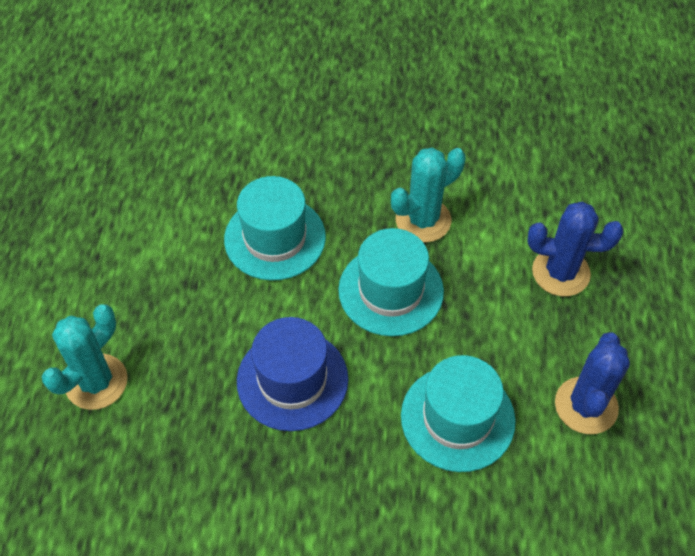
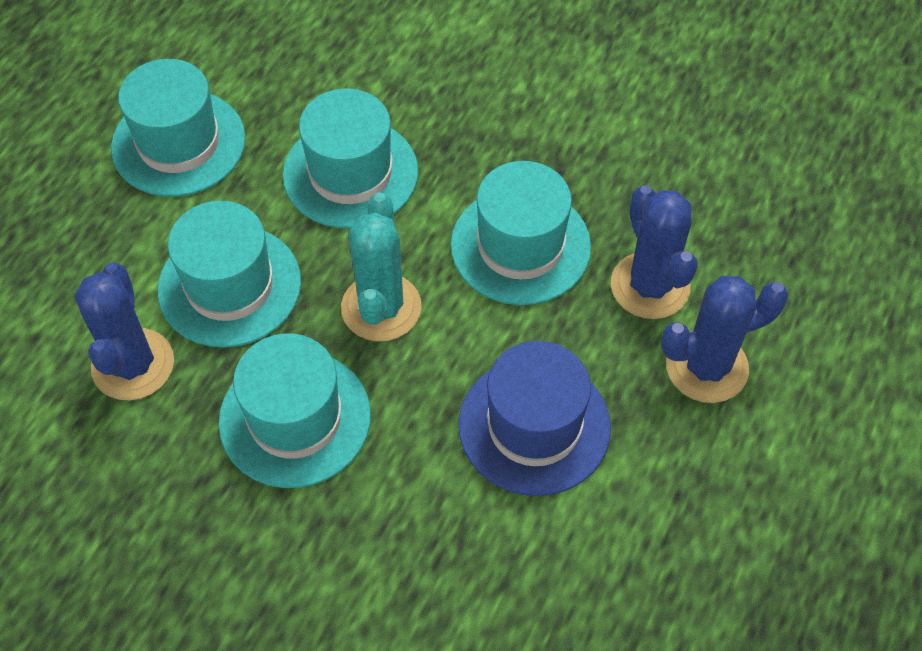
blue cactus: [527,202,623,296] [555,332,630,434] = 2 -> [74,263,174,401] [611,185,698,319] [661,276,788,403] = 3
turquoise cactus: [42,304,128,410] [391,147,466,243] = 2 -> [341,193,422,342] = 1
turquoise hat: [224,176,326,281] [338,228,444,336] [401,355,516,472] = 3 -> [111,59,246,197] [158,201,301,348] [218,333,371,488] [283,88,418,229] [451,161,591,305] = 5

